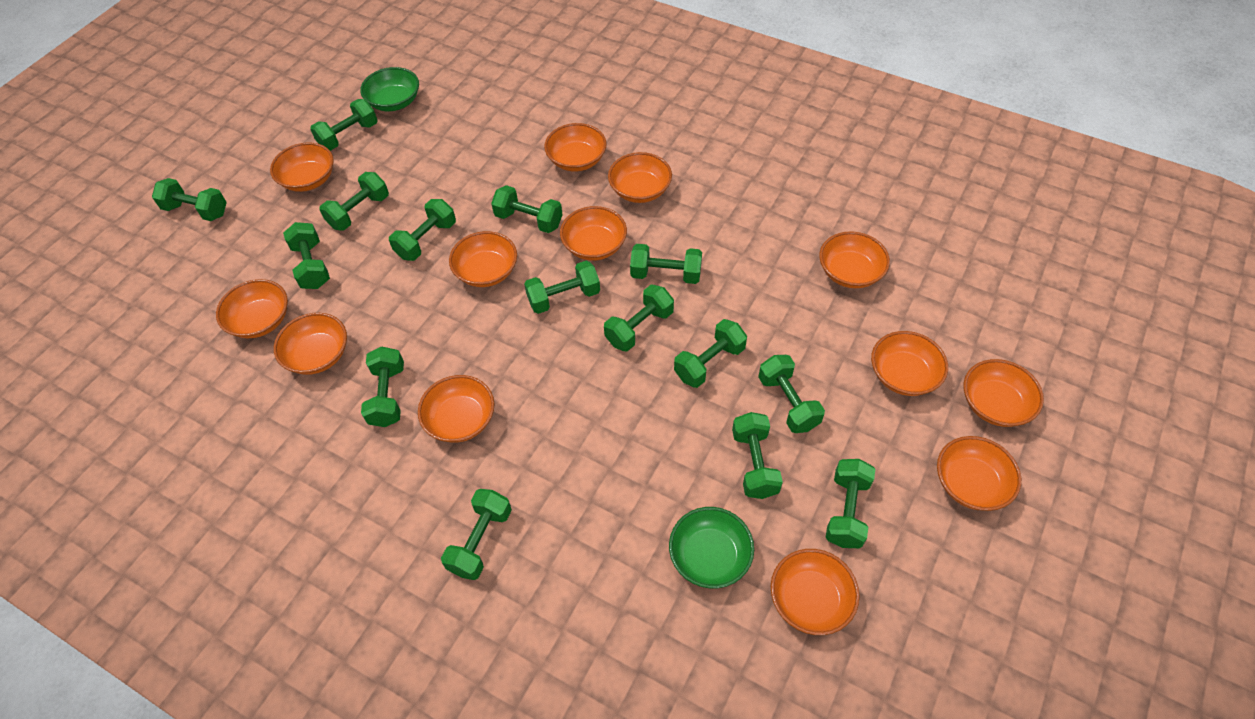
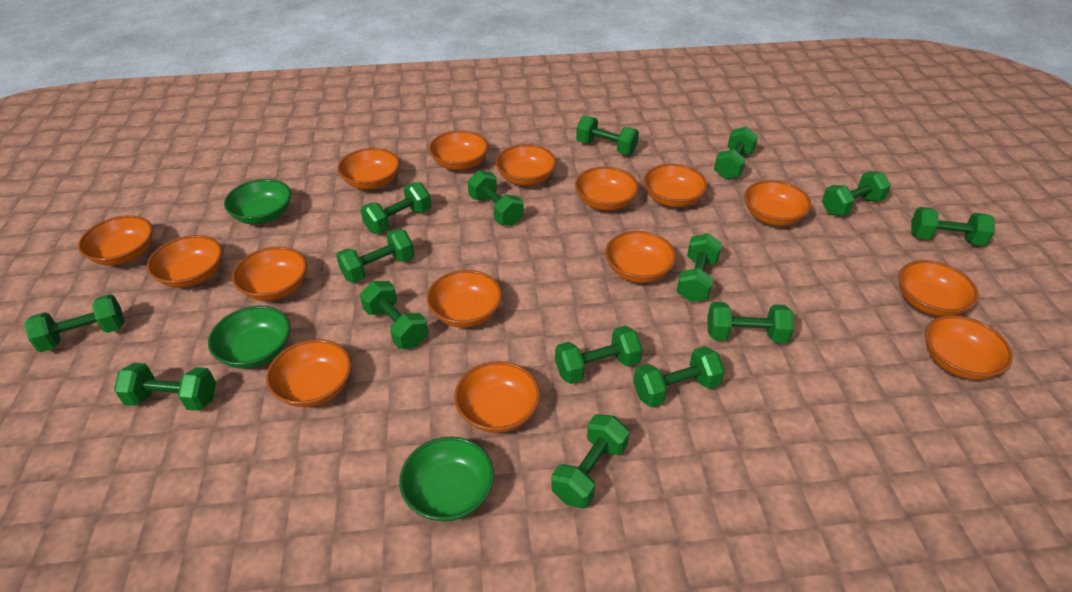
green bowl: [360,67,419,111] [669,507,754,588] = 2 -> [208,306,290,369] [224,179,291,224] [399,437,494,522] = 3
orange bowl: [216,279,288,338] [270,142,334,192] [274,313,347,375] [418,375,494,443] [449,231,517,287] [544,123,607,172] [560,206,627,261] [608,152,672,203] [771,549,860,635] [819,231,890,288] [871,331,948,396] [937,436,1021,511] [964,359,1044,427] = 13 -> [78,215,153,266] [147,235,222,288] [232,247,307,301] [266,339,351,407] [338,148,400,190] [427,270,502,328] [429,130,488,170] [454,361,540,433] [495,144,556,186] [575,167,639,211] [605,231,676,283] [643,164,707,207] [744,180,811,226] [898,260,979,317] [925,315,1013,380] = 15

